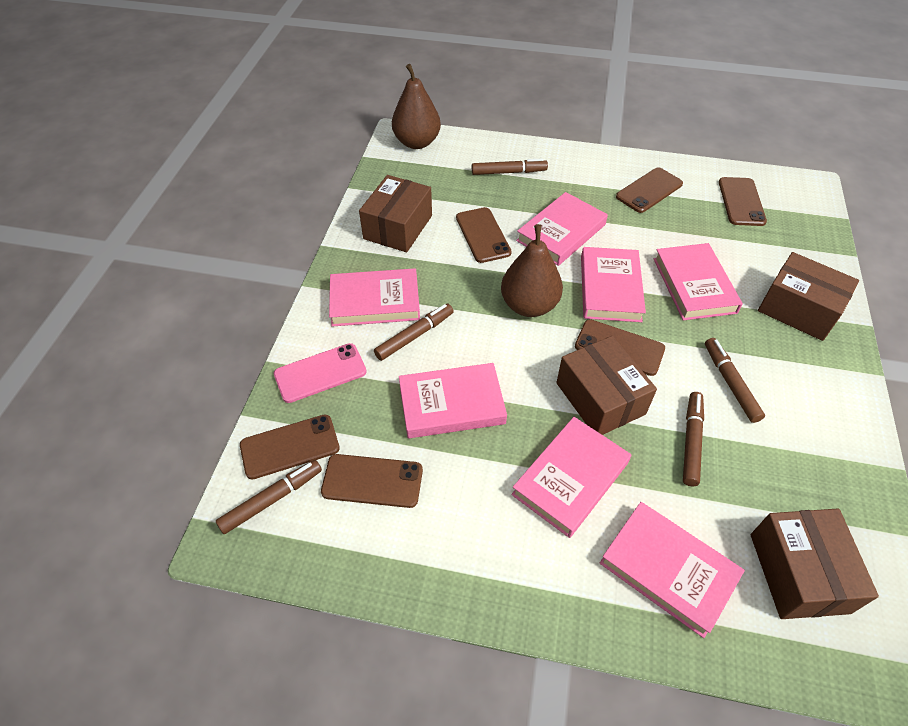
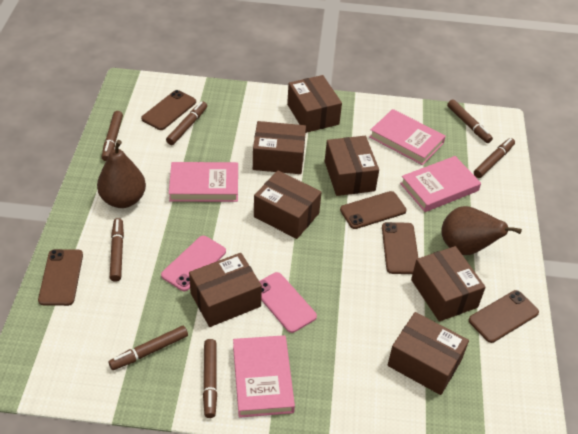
brown box: [359,175,432,252] [556,336,657,435] [751,509,879,619] [758,252,859,341] = 4 -> [189,253,262,327] [253,121,306,174] [254,171,322,239] [287,75,342,133] [325,136,379,196] [388,312,469,395] [411,246,486,322] = 7
brown marker: [216,460,322,534] [374,304,454,361] [472,158,548,175] [683,392,704,486] [705,338,765,423] = 5 -> [102,111,123,161] [108,326,188,370] [110,218,124,282] [166,101,207,145] [203,339,217,418] [447,100,493,143] [474,138,515,178] = 7
brown phone: [240,414,340,479] [321,454,423,508] [456,207,512,263] [575,320,665,376] [616,167,683,213] [719,177,767,226] = 6 -> [38,249,83,306] [141,90,196,130] [340,191,407,229] [382,222,418,274] [469,290,539,343] = 5
pink book: [329,268,420,327] [399,363,507,438] [511,417,631,538] [516,192,608,266] [581,247,646,322] [600,502,745,638] [654,243,743,321] = 7 -> [169,162,238,202] [233,335,295,418] [370,109,446,165] [400,156,481,212] = 4
pink phone: [274,343,367,403] = 1 -> [161,236,226,291] [259,272,317,333] = 2

